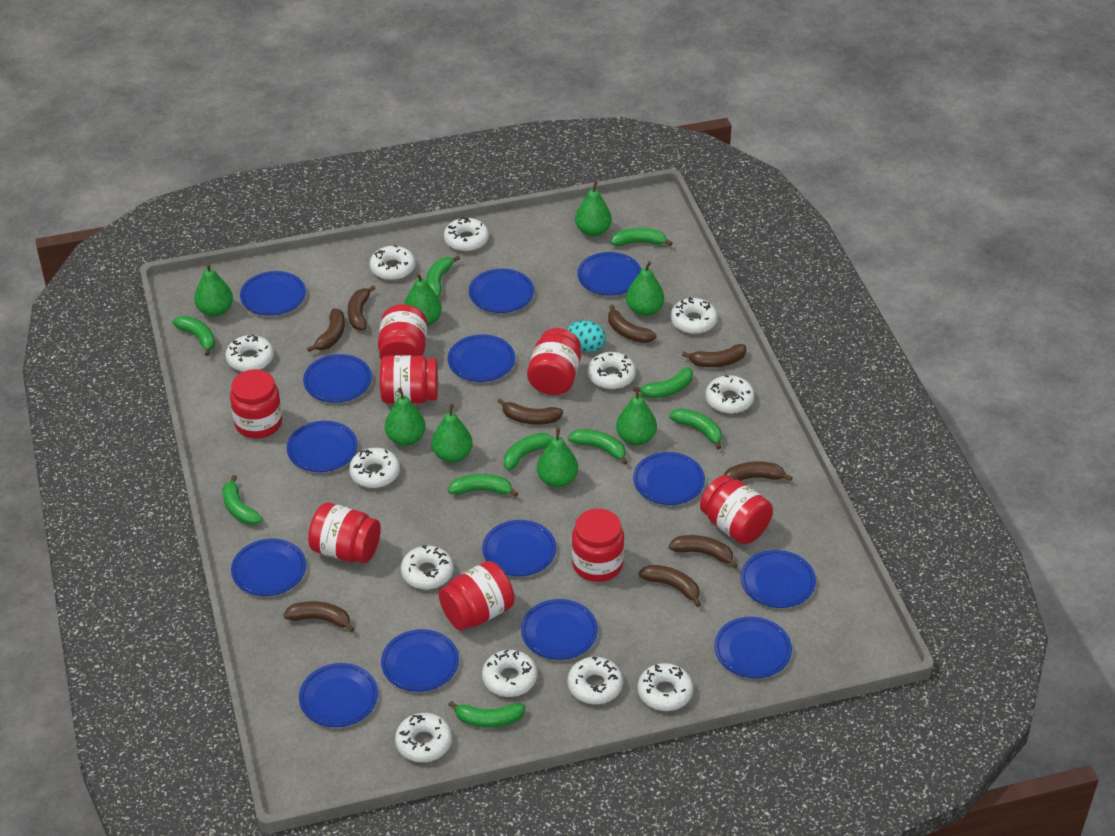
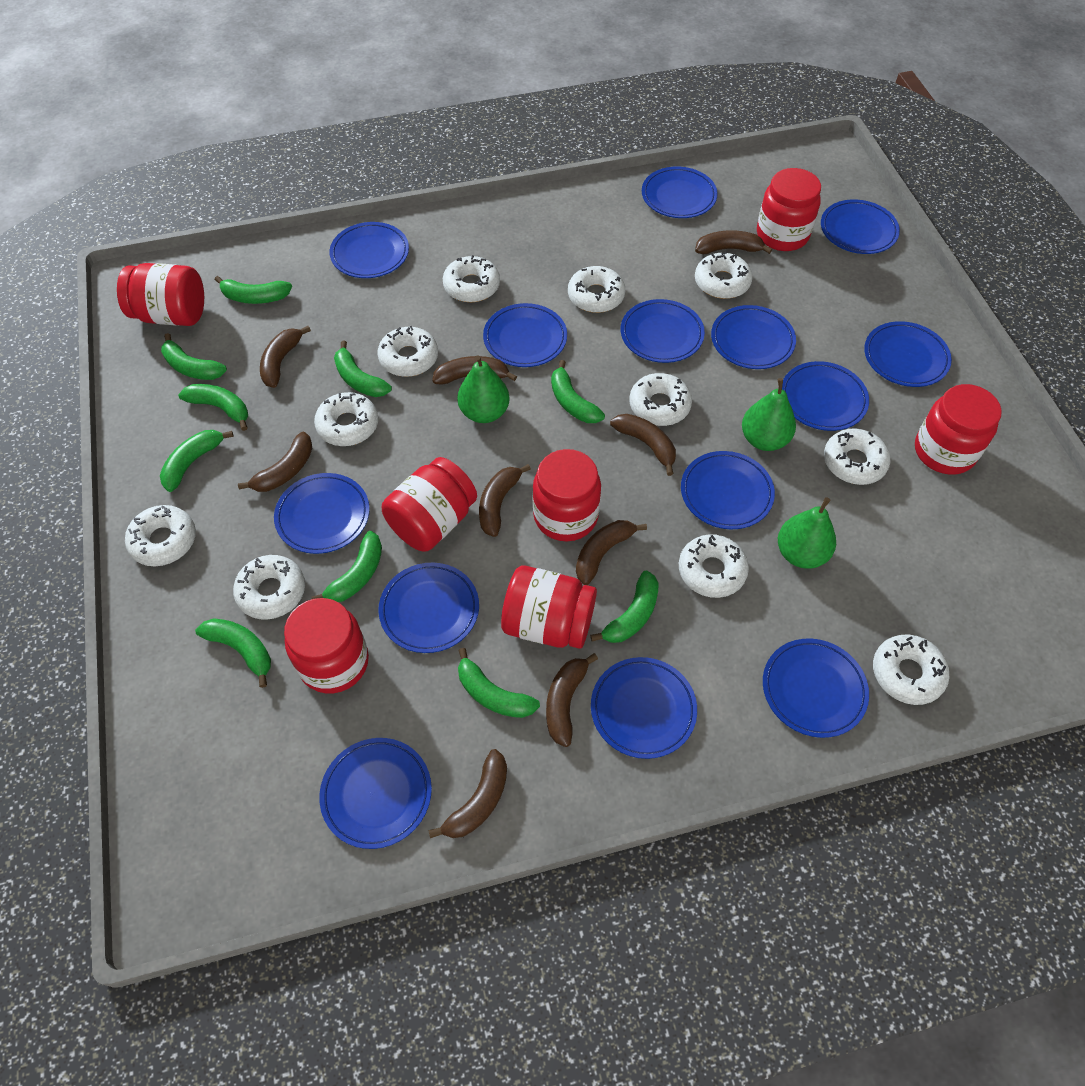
green pear: [194,263,233,317] [385,387,425,446] [404,273,442,326] [431,404,473,463] [537,428,578,488] [575,181,612,237] [616,387,657,446] [626,261,664,316] = 8 -> [457,355,510,423] [742,378,796,451] [778,497,836,569] = 3
red jar: [230,369,282,438] [308,502,381,563] [378,304,428,359] [380,355,438,404] [439,561,514,630] [527,328,581,395] [572,509,624,582] [700,475,773,544] = 8 -> [117,263,204,326] [284,598,369,693] [382,457,477,552] [501,565,597,649] [533,449,601,541] [757,168,821,251] [915,384,1002,475] = 7
turquoise egg: [567,321,606,352] = 1 -> none = 0
white donut: [225,334,274,372] [349,448,400,488] [370,245,415,280] [395,713,452,762] [401,545,454,589] [444,217,489,251] [482,650,537,697] [568,656,623,704] [588,352,636,389] [637,663,693,711] [670,297,717,334] [706,375,754,414] = 12 -> [125,505,196,566] [233,555,305,620] [314,392,378,446] [377,326,438,377] [443,255,500,302] [568,266,625,313] [629,373,692,426] [679,534,749,598] [695,252,753,299] [824,428,890,485] [873,634,950,705] = 11

